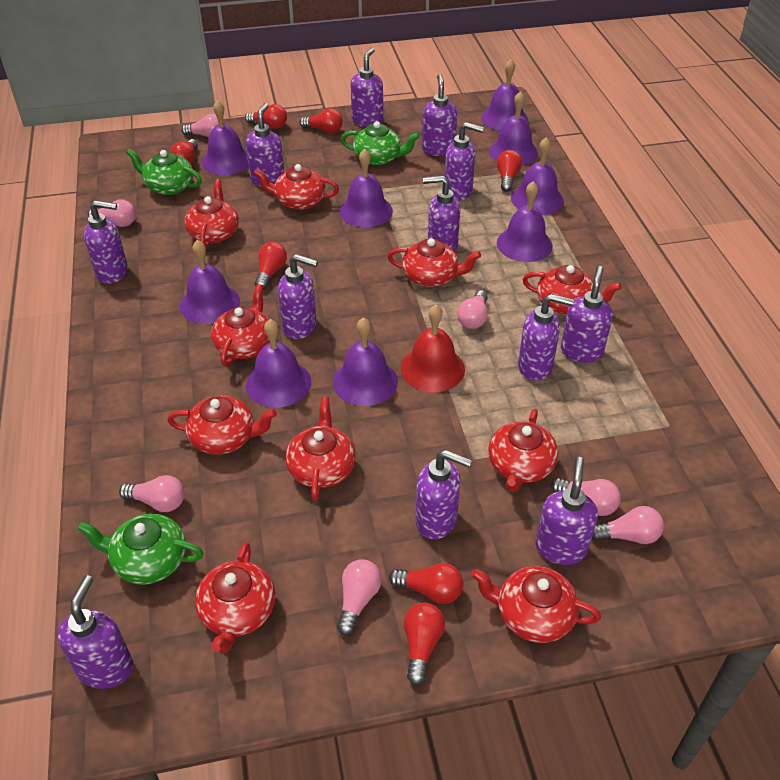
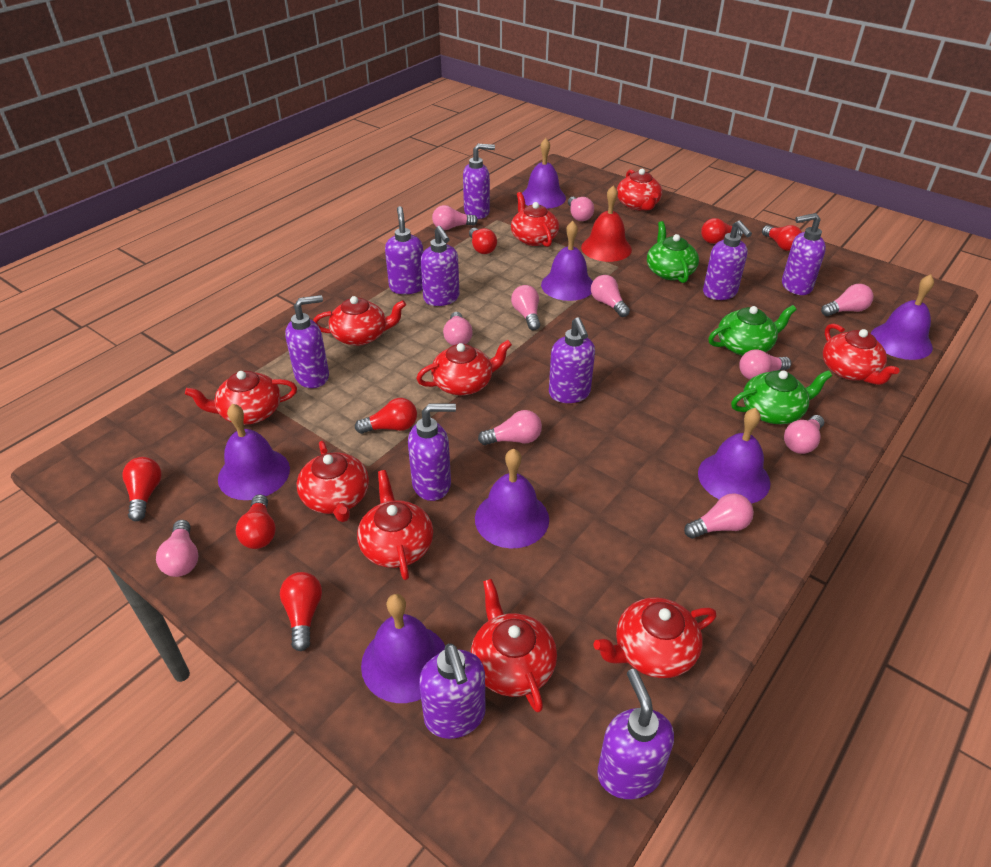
pink light bulb: [88,200,136,227] [119,475,185,512] [181,114,225,137] [337,559,382,635] [457,290,488,329] [551,478,621,516] [592,506,664,544] = 7 -> [156,520,198,577] [432,205,478,230] [443,312,473,346] [478,410,542,445] [511,285,540,330] [568,197,594,221] [591,275,630,317] [684,493,754,539] [739,349,791,379] [784,415,824,454] [821,284,873,316] = 11
purple bell: [180,240,240,324] [202,100,249,175] [246,319,311,408] [333,317,398,406] [339,149,393,227] [481,59,528,131] [489,91,538,165] [497,181,553,262] [511,137,564,215] = 9 -> [218,404,290,500] [361,594,445,703] [475,448,549,548] [522,138,566,209] [541,221,593,301] [698,408,770,504] [870,274,934,360] = 7
purple soap dispenser: [57,575,133,689] [84,200,128,284] [246,103,284,187] [278,254,318,339] [351,48,383,127] [416,450,472,539] [422,74,457,156] [423,176,460,252] [445,122,484,201] [518,294,574,381] [535,457,598,565] [561,266,613,363] = 12 -> [285,295,329,388] [385,206,423,294] [408,403,456,501] [419,643,486,739] [421,226,459,306] [463,144,495,219] [549,317,595,403] [597,669,674,799] [703,220,752,300] [782,213,826,295] = 10

